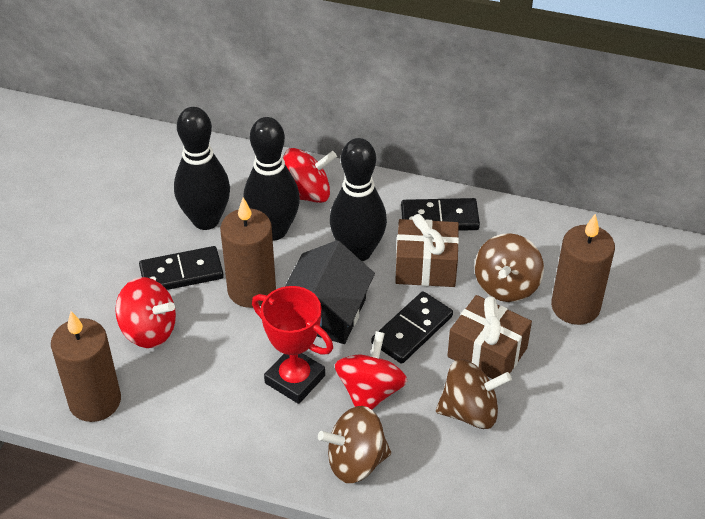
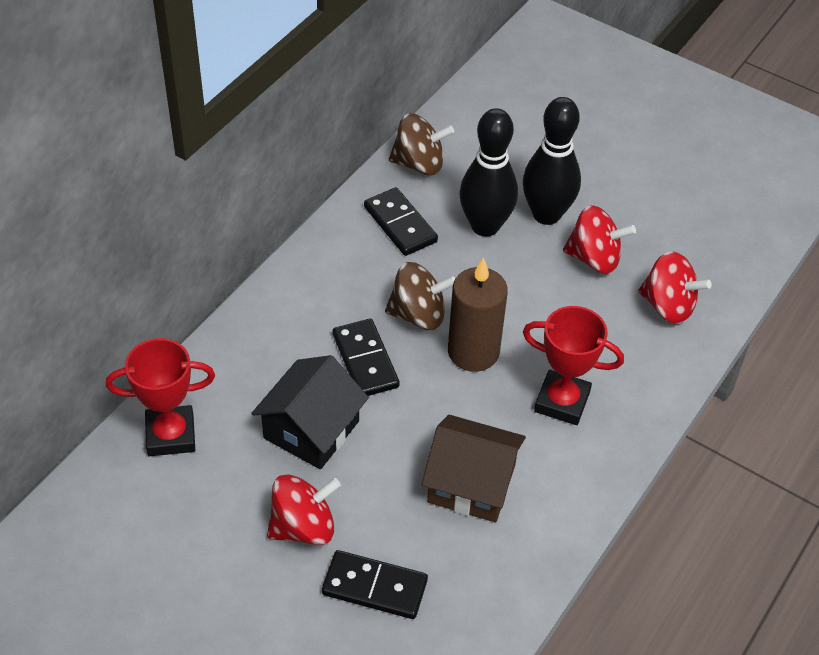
black bowling pin: [174,107,230,230] [243,117,300,240] [330,138,387,261] = 3 -> [459,108,518,237] [523,97,581,225] = 2
brown candle: [51,311,121,422] [220,197,276,308] [551,214,615,325] = 3 -> [448,257,508,372] = 1
brown gift: [395,214,459,287] [447,295,532,379] = 2 -> none = 0
brown house: none = 0 -> [422,415,526,522] = 1
brown spinning top: [318,406,391,483] [436,359,512,429] [474,233,544,302] = 3 -> [385,262,456,330] [389,113,454,176] = 2
red trophy: [252,286,333,404] = 1 -> [106,338,215,456] [523,306,624,425] = 2

